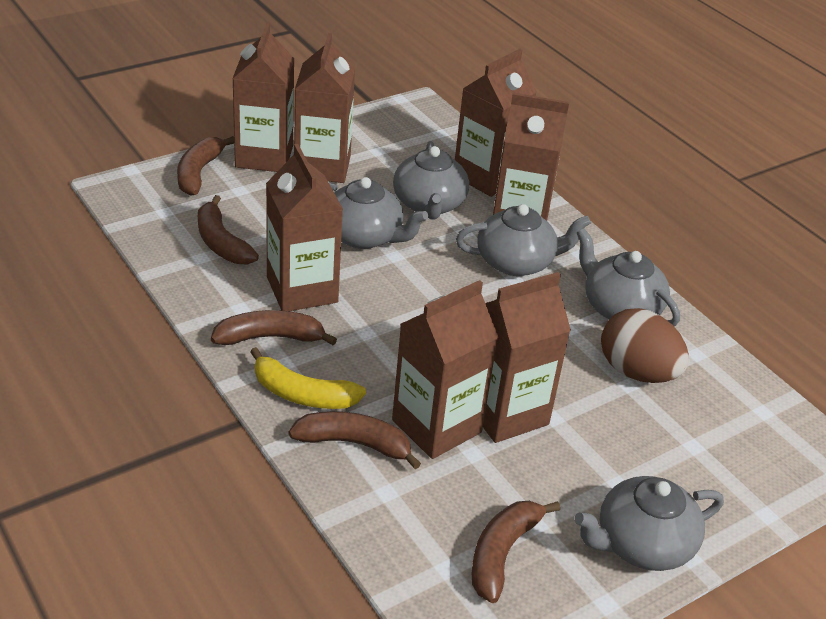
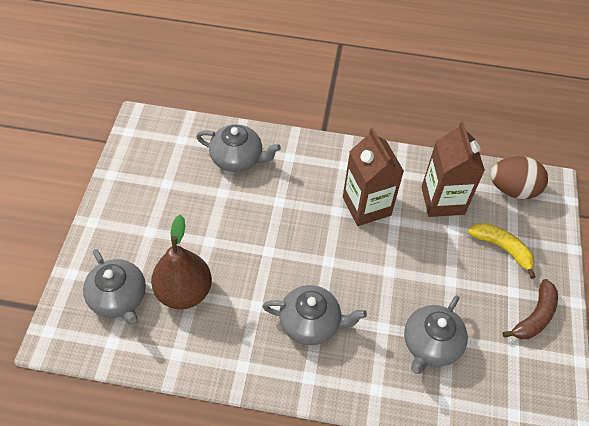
brown banana: [177,136,234,196] [198,195,259,264] [211,310,337,345] [289,411,421,469] [472,501,560,603] = 5 -> [503,279,558,339] = 1
brown carton: [232,23,294,172] [266,144,343,311] [294,33,355,183] [392,280,499,459] [455,49,537,197] [483,272,571,443] [493,93,569,221] = 7 -> [343,128,404,226] [421,121,485,217] = 2
brown pear: none = 0 -> [151,214,212,310] = 1
grey teapot: [329,177,428,249] [393,141,469,220] [456,204,591,276] [574,476,724,571] [577,228,680,327] = 5 -> [83,249,146,325] [196,124,281,172] [262,285,367,345] [404,295,468,374] = 4

